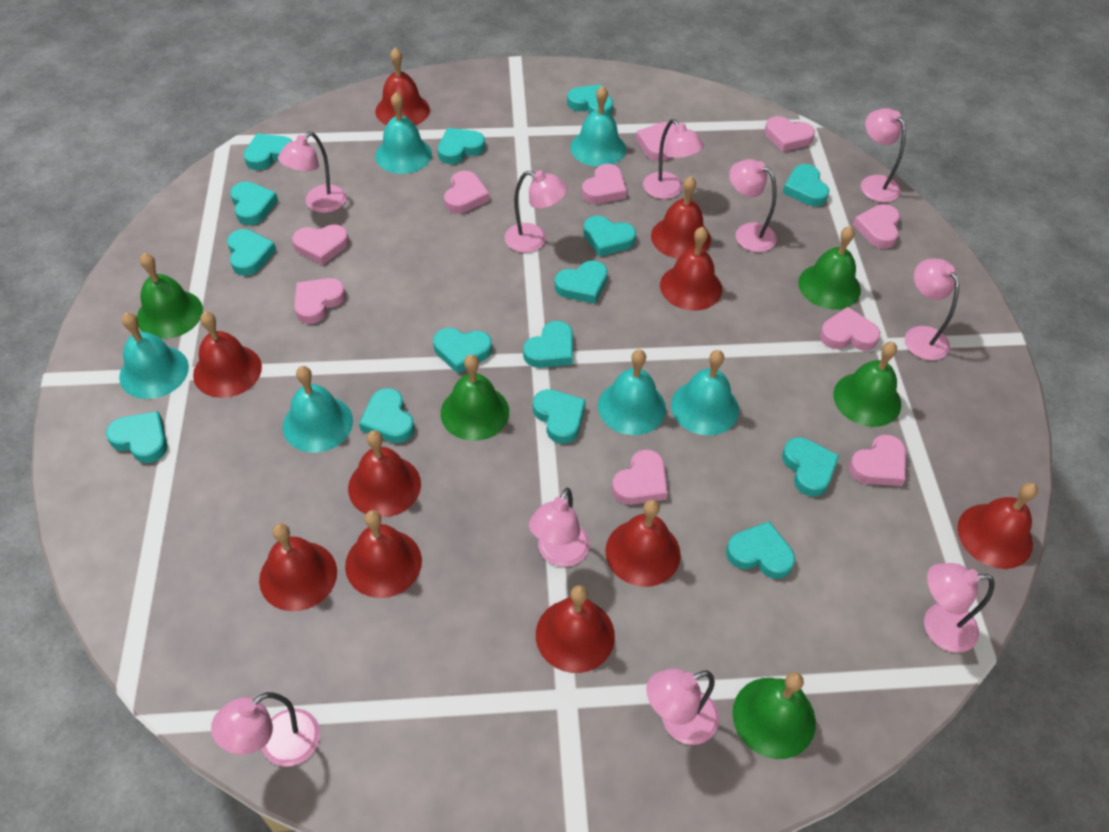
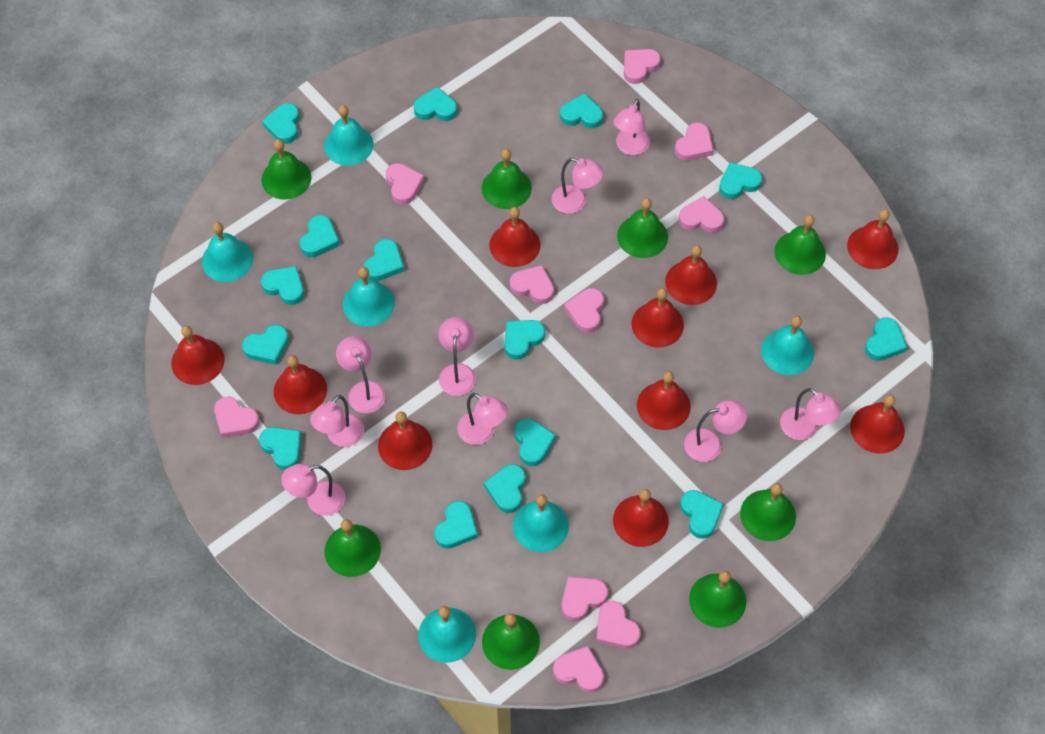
green bell: [137,253,203,339] [441,355,509,441] [732,672,816,759] [798,226,861,310] [833,342,901,427] = 5 -> [261,139,311,200] [325,519,381,577] [482,149,532,209] [482,613,540,670] [617,198,668,258] [689,571,746,628] [740,483,796,541] [775,215,826,275] = 8
pink lamp: [211,692,320,767] [278,132,346,213] [505,170,567,253] [529,488,590,567] [643,119,704,199] [647,669,719,745] [729,159,777,252] [861,108,906,202] [905,259,959,360] [924,563,995,653] = 10 -> [281,464,345,516] [310,395,364,447] [336,336,385,413] [438,317,476,396] [457,393,508,445] [552,158,604,214] [613,99,650,155] [684,400,747,462] [780,388,841,440] = 9

